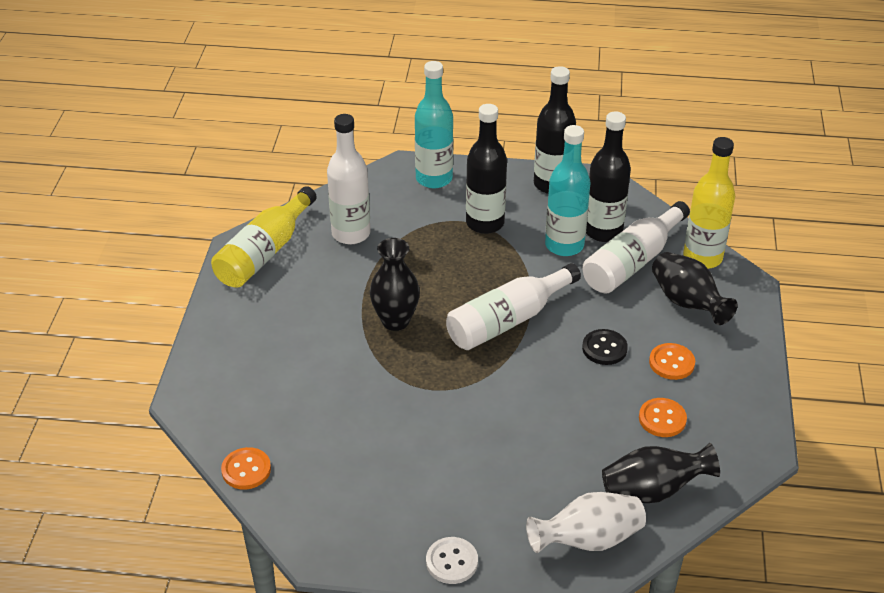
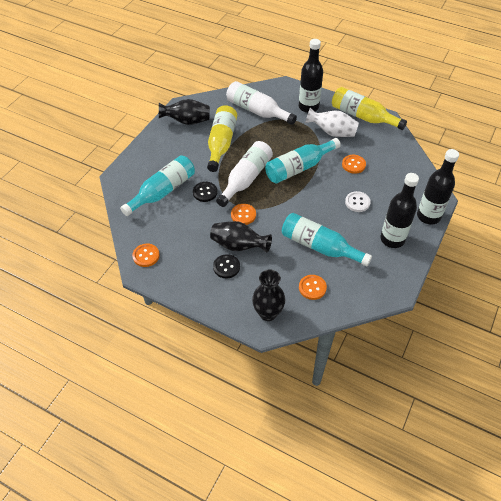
black button: [582,329,628,365] = 1 -> [193,182,217,202] [213,254,240,278] = 2
orange button: [221,447,271,490] [639,398,687,437] [649,343,695,380] = 3 -> [132,244,160,267] [231,204,256,225] [299,275,327,300] [342,155,366,174] = 4
turquoise bottle: [415,61,453,188] [545,125,591,256] = 2 -> [120,155,195,216] [265,138,341,184] [282,213,372,267] = 3
white bottle: [327,114,370,244] [446,263,581,350] [582,201,690,293] = 3 -> [216,141,273,207] [226,81,297,125] = 2

